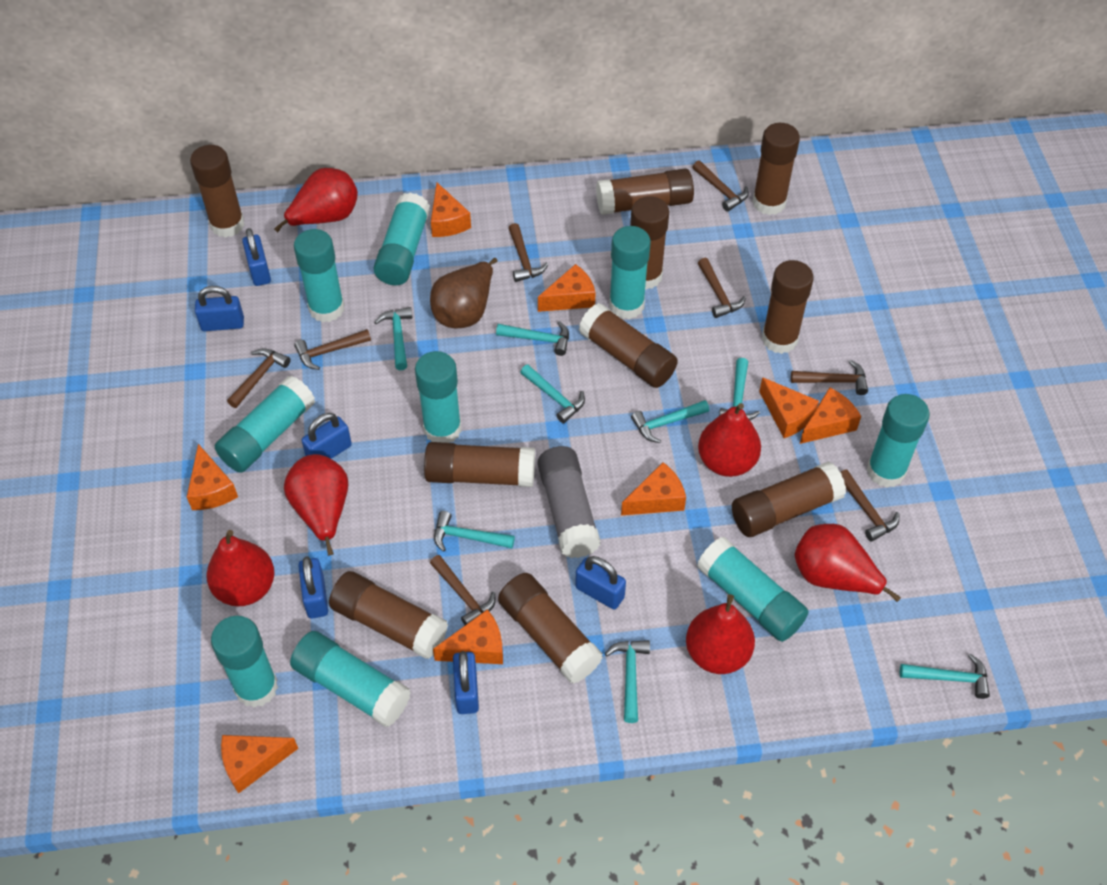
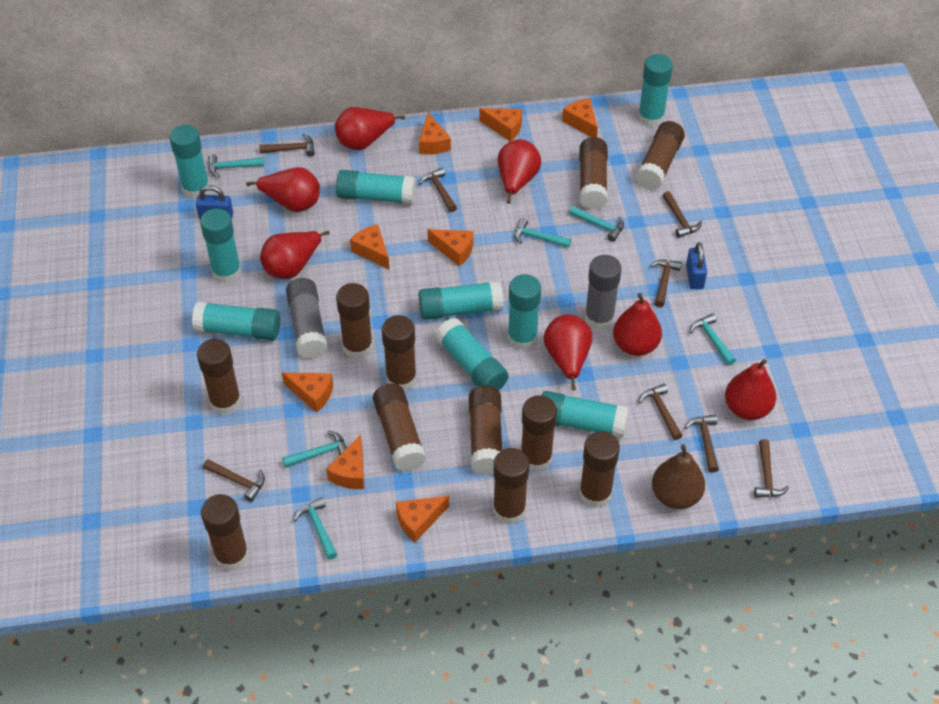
blue padlock: [195,286,244,331] [242,228,271,286] [298,556,328,619] [302,413,352,459] [453,651,479,714] [575,556,626,609] = 6 -> [196,185,233,219] [686,242,707,289] = 2
brown glue stick: [190,145,245,238] [329,571,448,659] [424,442,535,487] [498,573,603,684] [579,303,678,388] [596,168,694,215] [630,196,669,290] [732,461,846,537] [752,123,800,215] [762,260,814,354] = 10 -> [197,339,241,415] [201,494,249,571] [336,283,373,359] [373,384,426,472] [382,315,417,391] [469,386,502,475] [493,448,529,524] [521,395,557,472] [579,137,608,210] [579,431,620,508] [636,121,685,190] = 11
grey glue stick: [538,446,601,558] = 1 -> [286,278,328,359] [585,255,622,330] = 2
red pear: [206,530,275,606] [274,168,358,232] [284,454,348,556] [686,594,755,674] [698,403,761,477] [795,524,901,602] = 6 -> [246,167,320,212] [260,231,330,279] [335,107,405,150] [498,139,541,203] [544,314,593,390] [613,293,662,356] [725,359,776,420] = 7
turquoise hammer: [374,307,412,370] [434,511,515,552] [496,321,569,356] [520,364,585,423] [605,640,650,723] [631,400,709,443] [719,358,760,420] [900,653,990,699] = 8 -> [208,154,264,178] [282,431,347,468] [293,497,337,560] [514,218,571,248] [569,206,624,242] [690,313,736,366] = 6

